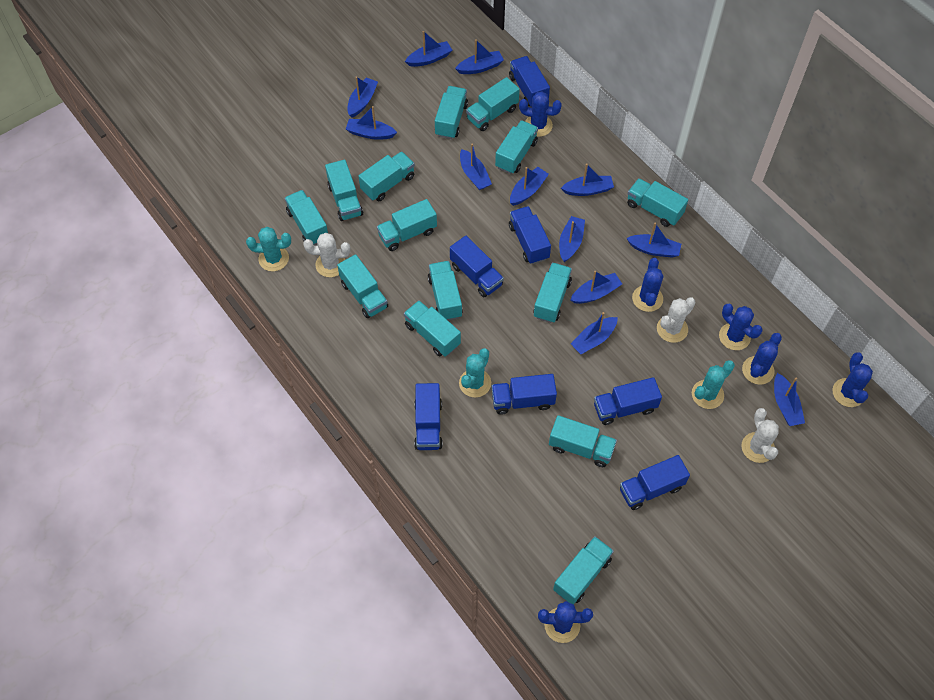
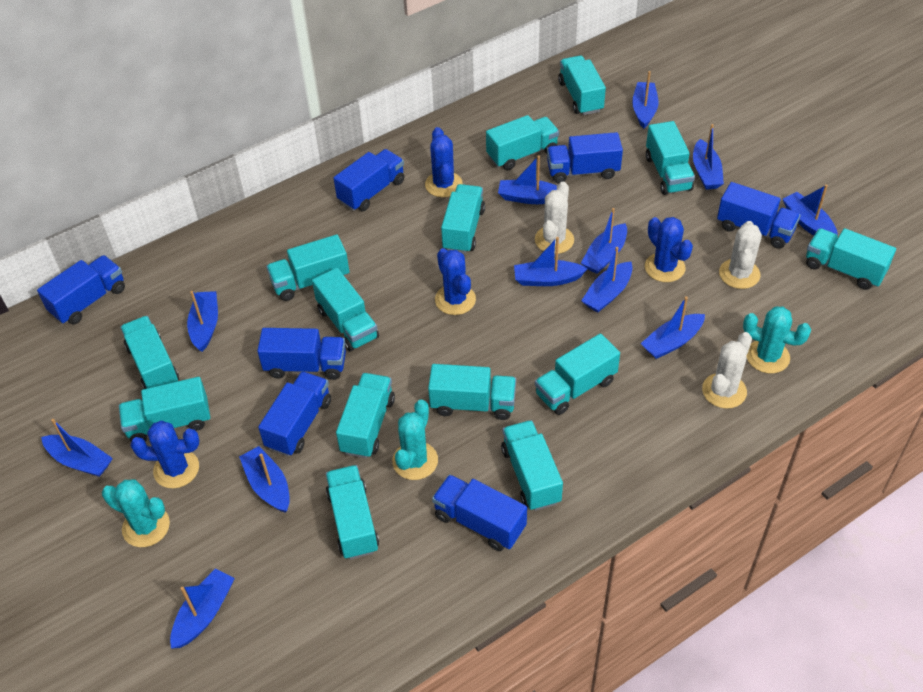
blue cactus: [519,91,562,137] [538,601,593,643] [632,258,663,312] [719,304,763,350] [742,333,782,385] [833,352,873,407] = 6 -> [130,421,199,488] [425,127,463,197] [435,248,476,315] [645,217,693,282] = 4

